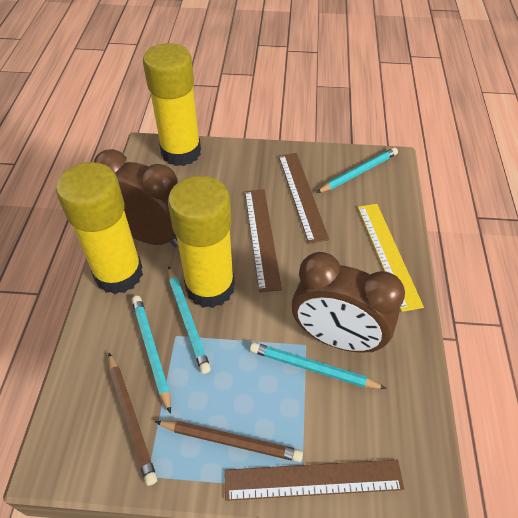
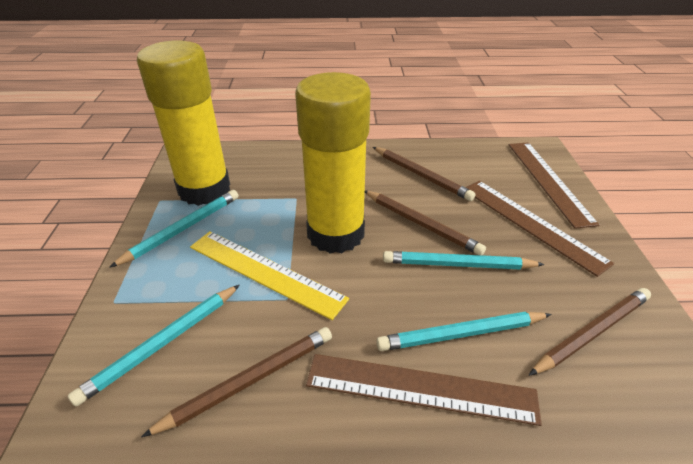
brown clock: [94,149,178,247] [292,252,405,353] = 2 -> none = 0
brown pencil: [108,353,157,486] [155,421,303,462] = 2 -> [141,327,332,437] [365,191,486,255] [373,147,476,201] [529,288,651,376] = 4
yellow glue stick: [56,162,143,294] [143,43,201,166] [168,176,235,308] = 3 -> [137,40,230,206] [295,72,371,253] = 2

